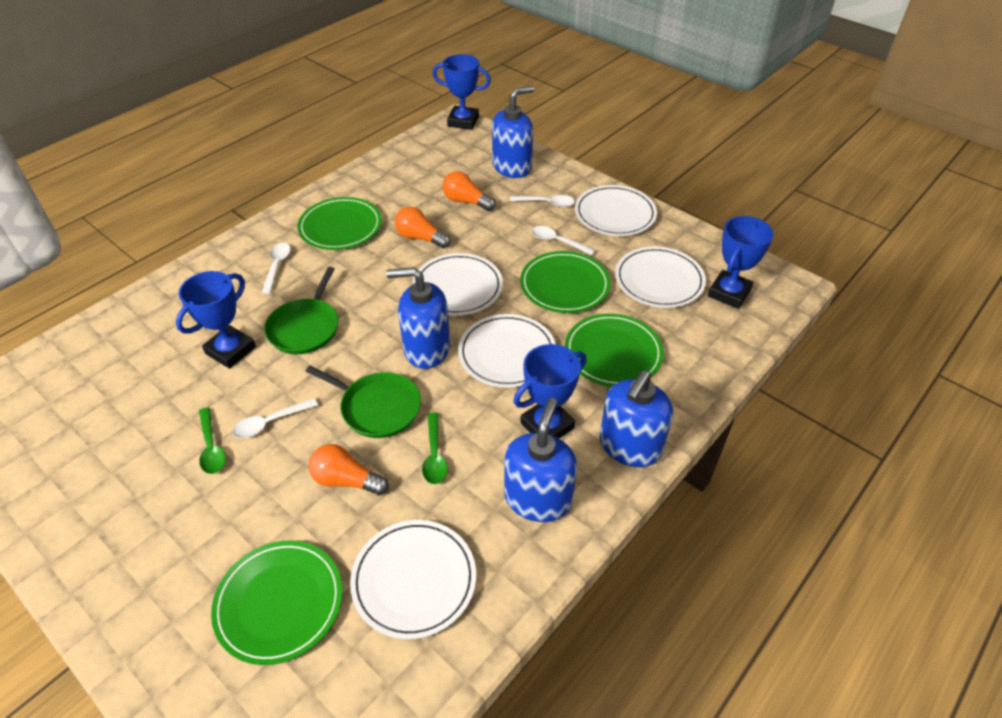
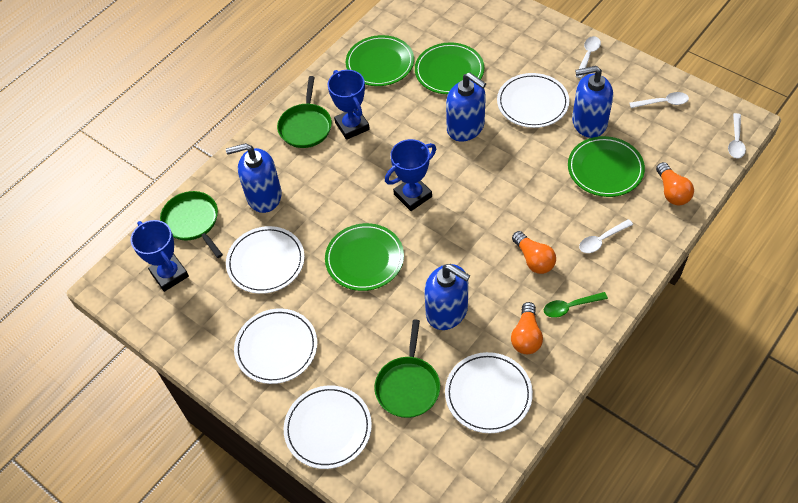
blue trophy: [176,271,256,369] [432,54,491,130] [513,344,587,438] [708,216,774,309] = 4 -> [131,220,189,292] [328,70,370,140] [385,139,436,211] = 3
green pan: [264,267,338,354] [305,366,421,438] = 2 -> [160,191,223,258] [277,76,332,148] [374,319,440,418] = 3
green spoon: [199,407,226,474] [422,412,448,484] = 2 -> [544,292,608,318] = 1

